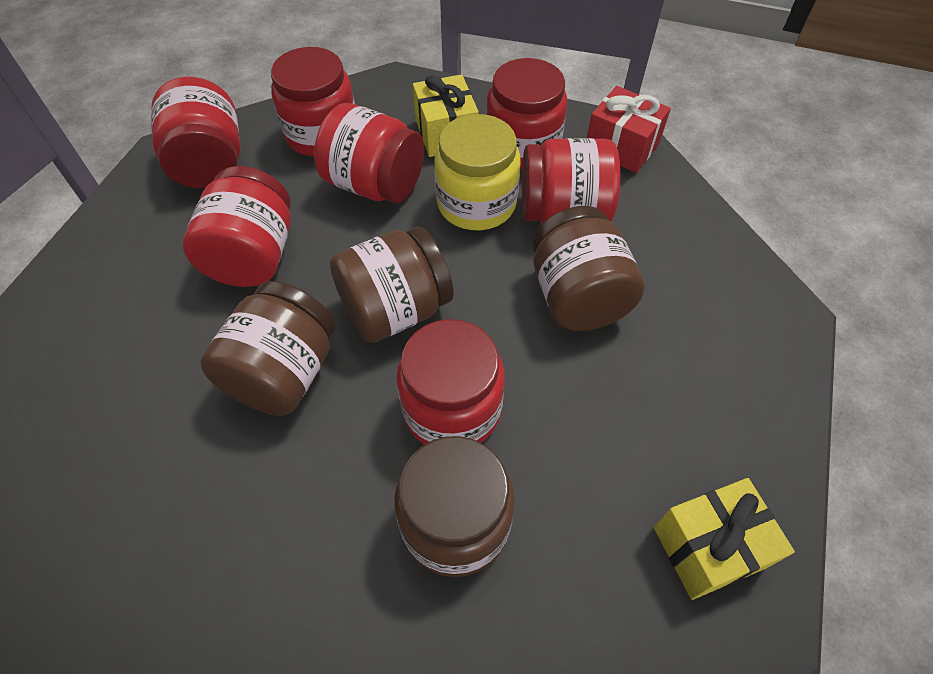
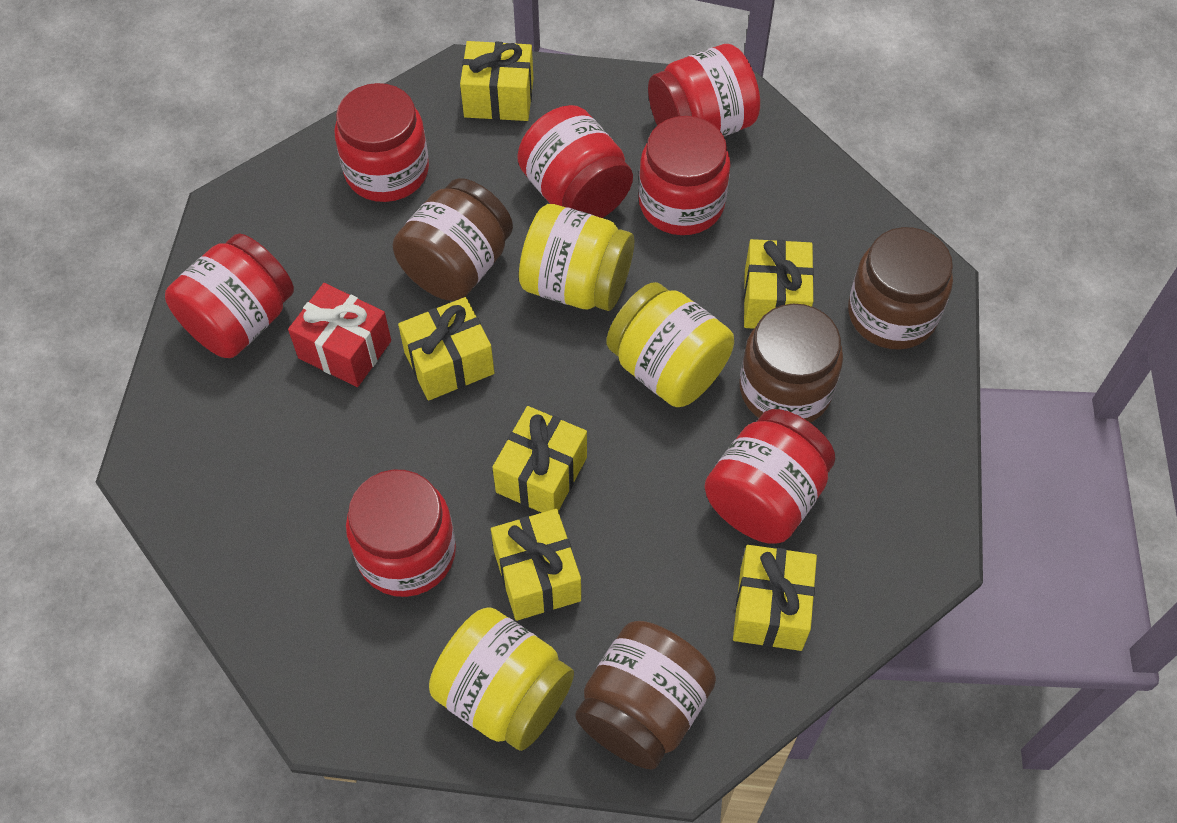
yellow gift: [413,74,479,157] [654,478,795,600] = 2 -> [398,297,494,401] [460,41,534,121] [491,509,581,621] [492,406,587,513] [733,545,817,651] [744,239,814,329] = 6
yellow jar: [434,114,521,230] = 1 -> [429,608,574,751] [519,204,634,311] [606,282,734,407] = 3

